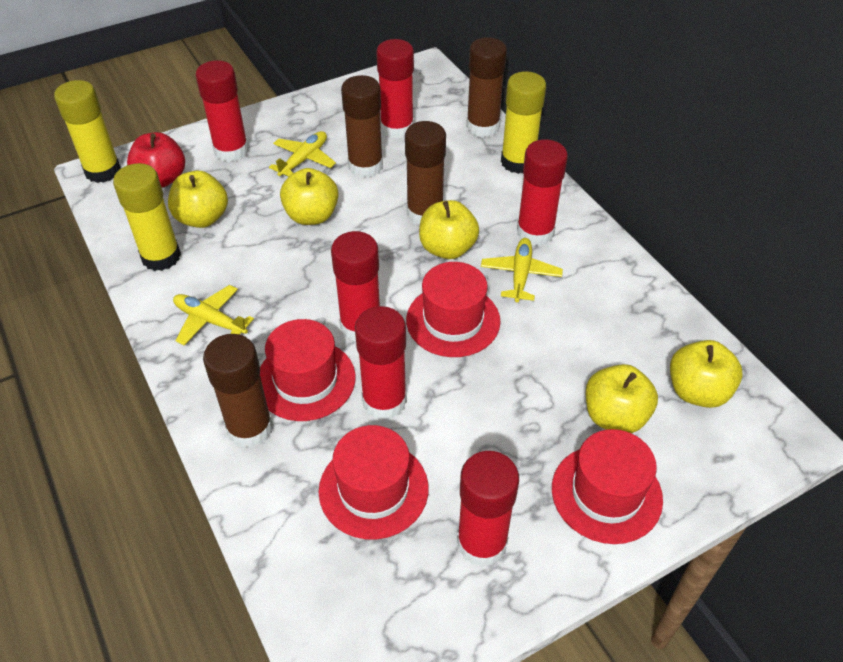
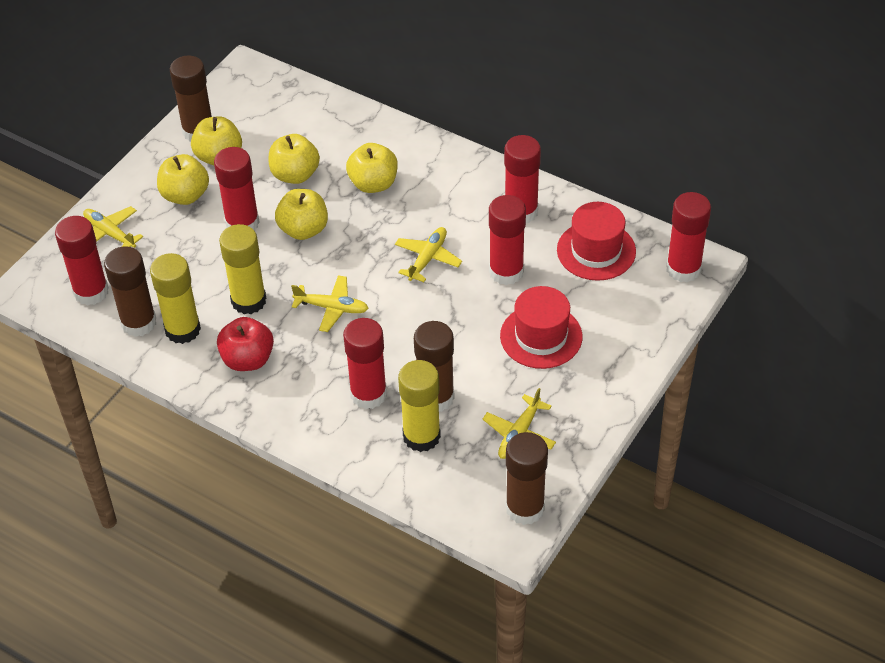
red hat: [260,319,356,421] [319,425,429,540] [406,262,501,357] [552,429,663,544] = 4 -> [500,286,582,369] [557,202,636,281] = 2
yellow plane: [173,285,254,345] [269,131,336,176] [481,238,563,302] = 3 -> [83,206,143,248] [291,275,369,332] [395,227,462,282] [483,388,556,459] = 4

